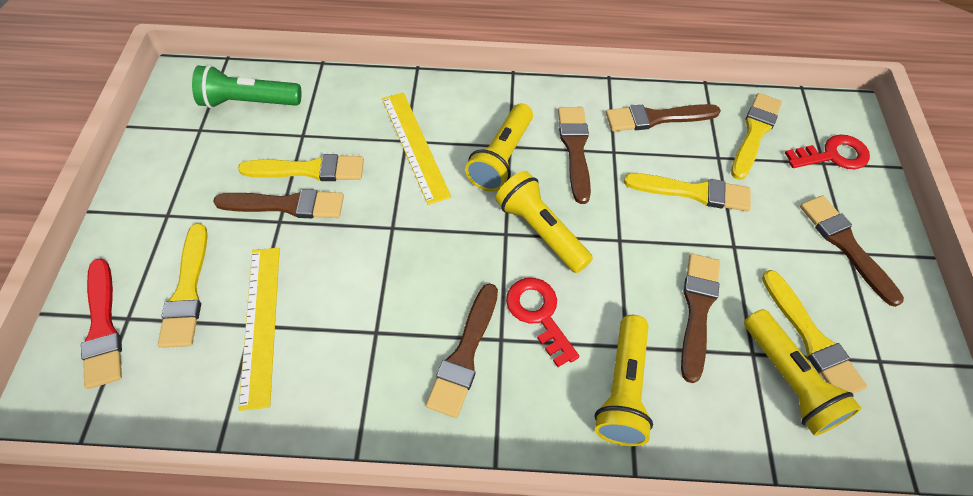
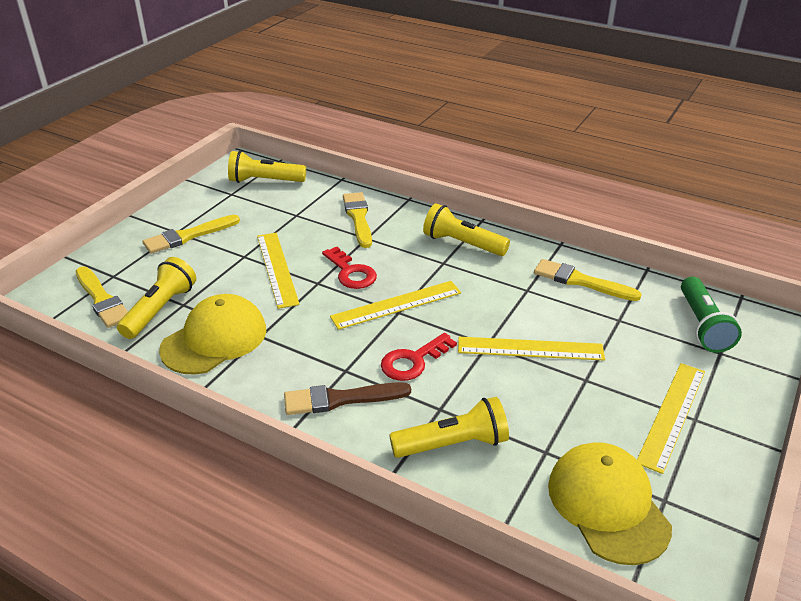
brown brush: [213,189,344,218] [426,283,498,418] [558,107,591,204] [606,104,721,131] [681,254,720,383] [800,195,904,307] = 6 -> [284,382,411,415] = 1
red brush: [81,258,122,389] = 1 -> none = 0
yellow brush: [158,223,208,348] [238,154,364,181] [624,173,751,211] [731,93,782,180] [762,270,867,394] = 5 -> [76,266,128,328] [143,215,240,254] [343,192,372,248] [534,259,642,301] = 4
yellow cap: none = 0 -> [159,294,266,375] [548,442,672,565] = 2
yellow ruler: [238,248,280,411] [382,92,451,205] = 2 -> [257,233,300,309] [330,281,461,330] [458,337,605,361] [637,363,705,474] = 4

